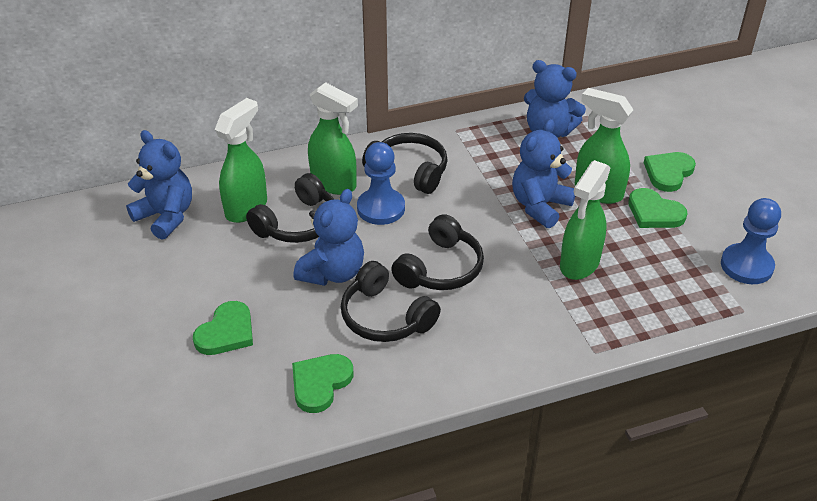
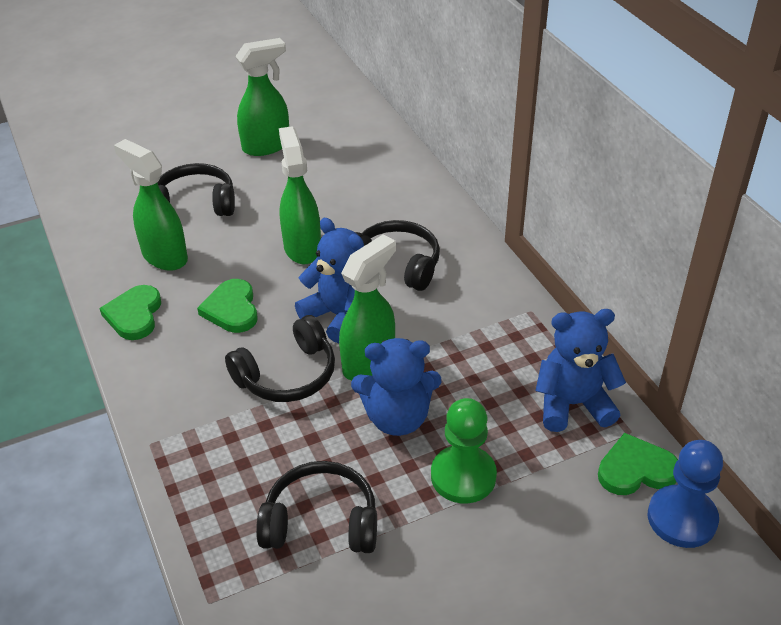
blue pawn: [357,142,405,225] [721,198,781,284] = 2 -> [648,440,723,548] = 1
blue teddy bear: [126,130,192,240] [294,189,364,286] [512,119,575,228] [524,60,586,138] = 4 -> [295,218,364,343] [351,338,442,436] [535,309,626,432] = 3
green heart: [193,301,253,355] [292,354,353,413] [628,188,687,228] [644,152,696,192] = 4 -> [99,285,161,340] [197,279,258,333] [598,433,678,495] = 3
green pawn: none = 0 -> [431,398,497,503] = 1

